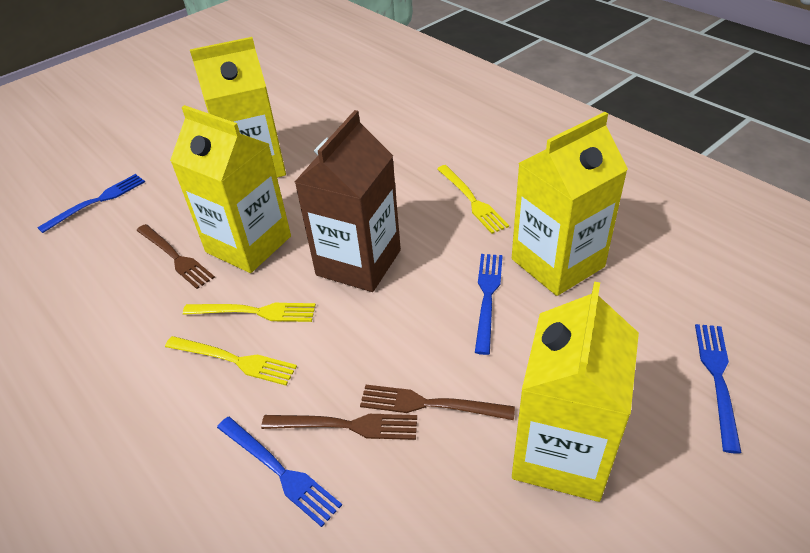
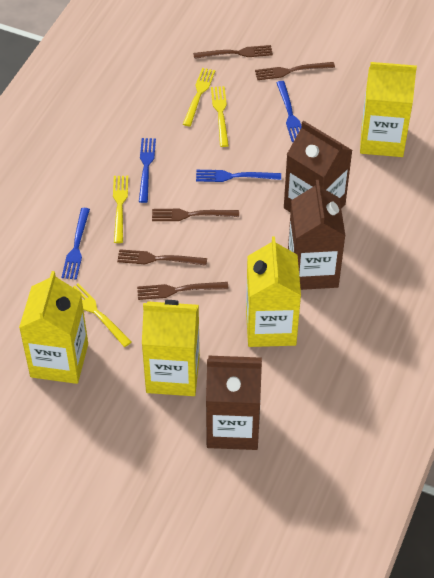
brown carton: [295,110,401,292] = 1 -> [206,356,262,450] [284,121,353,213] [288,180,346,290] = 3
brown fork: [136,224,215,289] [261,414,417,440] [360,385,515,420] = 3 -> [117,249,207,266] [137,282,229,300] [152,209,239,221] [193,45,273,59] [255,62,335,80] = 5
yellow fork: [165,336,297,386] [183,303,316,322] [437,165,509,234] = 3 -> [73,283,132,347] [113,176,128,243] [183,68,215,126] [211,86,229,147] = 4

